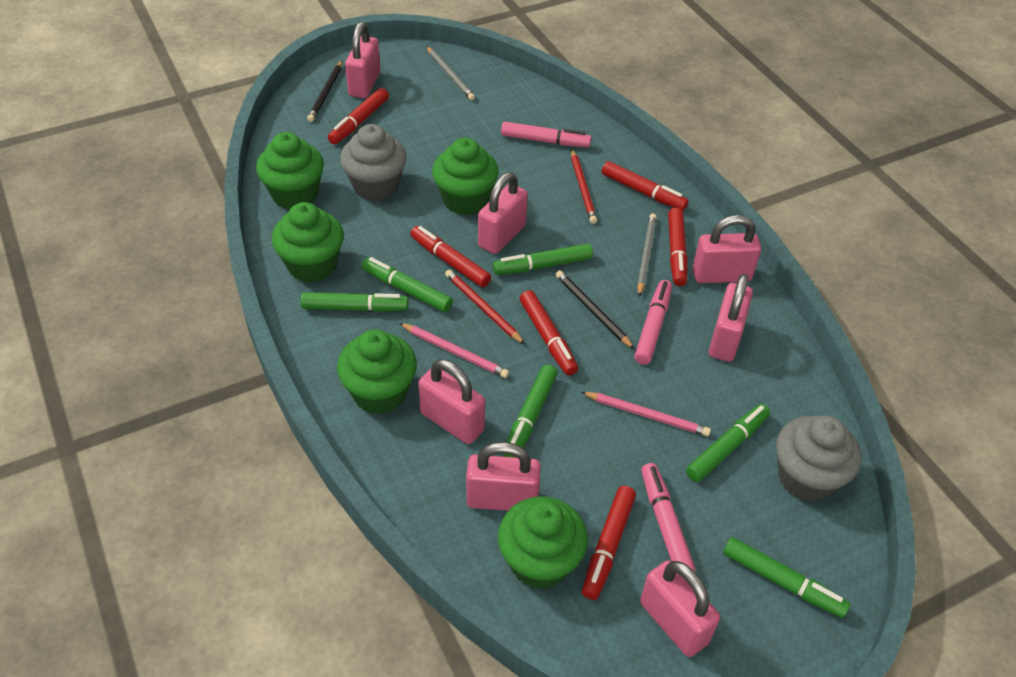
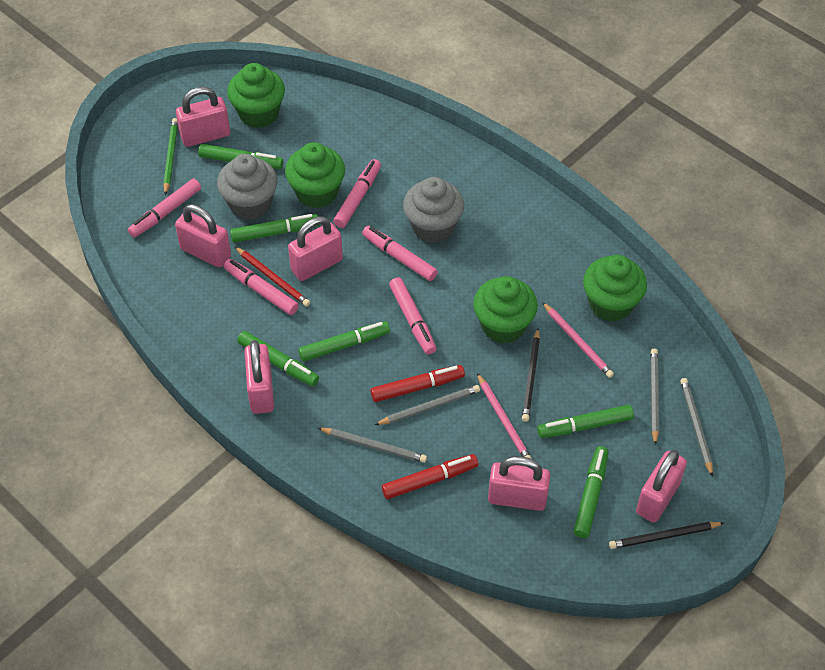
green cupcake: [256,132,324,209] [272,202,344,283] [337,329,417,414] [432,138,499,215] [498,496,588,589] = 5 -> [227,63,285,128] [285,142,345,208] [473,276,538,343] [583,255,647,322] = 4
green pencil: none = 0 -> [163,118,178,195] = 1
grey pencil: [426,46,475,100] [637,214,657,297] = 2 -> [318,428,427,463] [375,385,480,425] [651,349,659,446] [680,378,713,477] = 4
pink marker: [501,122,591,147] [634,280,672,365] [641,463,696,572] = 3 -> [128,179,201,238] [224,259,299,315] [333,159,381,228] [362,226,438,281] [389,277,436,355] = 5
pink padlock: [345,22,380,98] [418,359,485,444] [466,442,541,511] [478,172,528,254] [640,560,720,657] [692,215,761,283] [709,274,753,362] = 7 -> [175,204,231,268] [176,87,230,147] [244,340,274,414] [288,217,343,281] [488,456,550,511] [636,450,687,523] = 6
red marker: [328,88,389,144] [411,226,491,287] [520,290,578,376] [582,486,636,600] [602,161,688,211] [668,208,688,286] = 6 -> [371,365,465,402] [382,454,478,499] = 2
red pencil: [445,270,525,344] [571,149,597,224] = 2 -> [234,246,310,307] = 1

